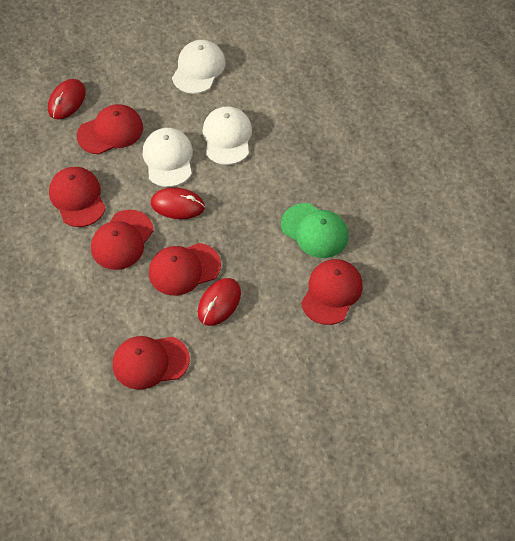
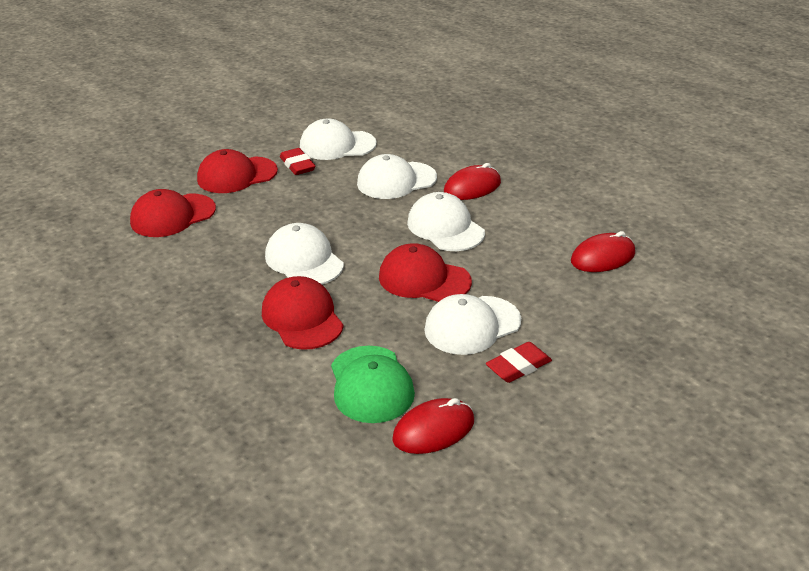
red cap: [49,167,106,227] [77,104,143,154] [91,210,153,270] [113,336,190,390] [149,243,221,296] [301,259,363,325] = 6 -> [130,189,216,237] [197,149,278,193] [262,276,344,350] [379,243,472,302] = 4
red eraser: none = 0 -> [280,148,316,175] [486,342,552,383] = 2
white cap: [143,128,193,187] [172,40,225,94] [202,106,252,165] = 3 -> [265,223,344,284] [300,119,377,160] [357,154,437,199] [407,192,485,251] [424,294,521,355] = 5

